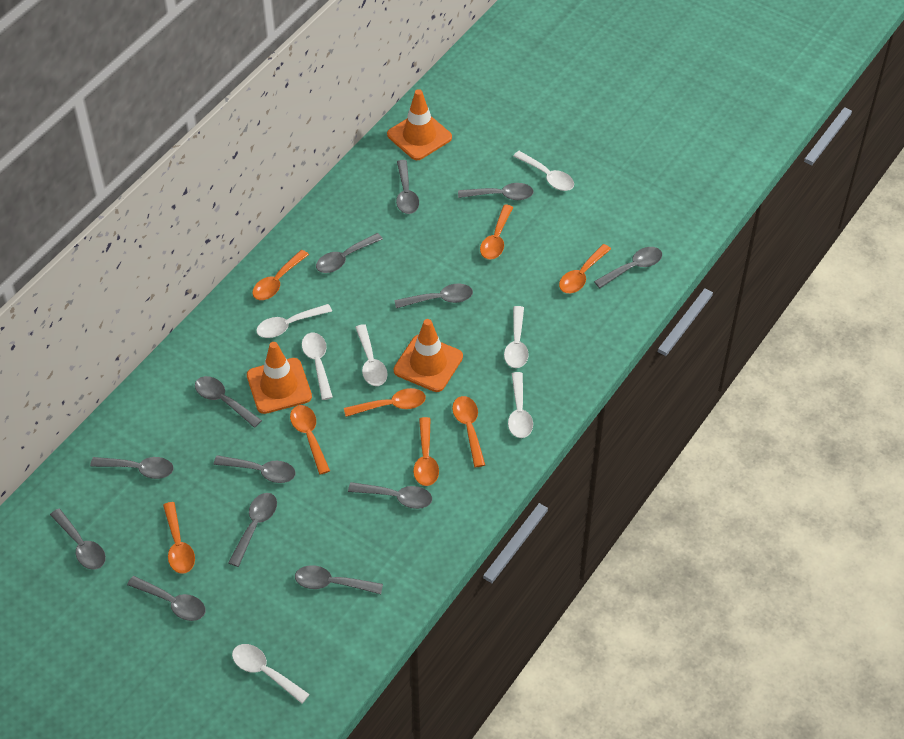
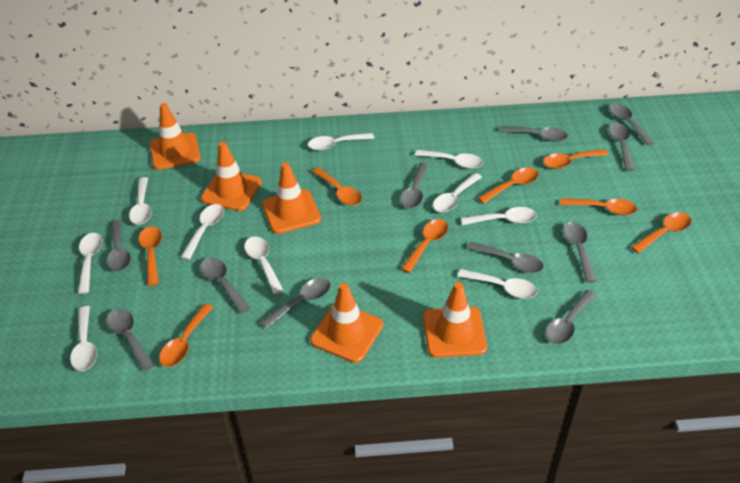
grey spoon: [50,509,106,570] [90,457,174,479] [127,576,206,621] [195,376,262,428] [214,455,296,483] [228,493,277,567] [295,565,383,594] [316,233,383,273] [348,482,432,509] [394,284,473,308] [396,160,419,214] [458,183,534,200] [594,247,662,288] = 13 -> [106,309,154,371] [107,220,131,272] [200,258,250,313] [261,278,331,329] [400,163,428,208] [467,242,544,273] [499,126,568,142] [545,290,596,344] [563,222,597,283] [609,103,655,146] [609,123,635,171] = 11
orange traffic cone: [247,342,312,414] [387,89,452,160] [394,319,463,392] = 3 -> [150,103,201,170] [201,142,262,211] [262,162,321,234] [310,283,383,363] [423,282,487,358] = 5
white spoon: [232,644,310,704] [256,304,332,338] [302,333,333,400] [355,324,388,386] [504,306,529,368] [508,372,533,438] [513,151,574,191] = 7 -> [70,306,97,371] [78,233,103,294] [129,177,152,225] [181,204,224,260] [244,236,284,294] [308,133,374,151] [415,150,483,169] [433,173,482,212] [457,269,538,299] [461,207,536,225] = 10

